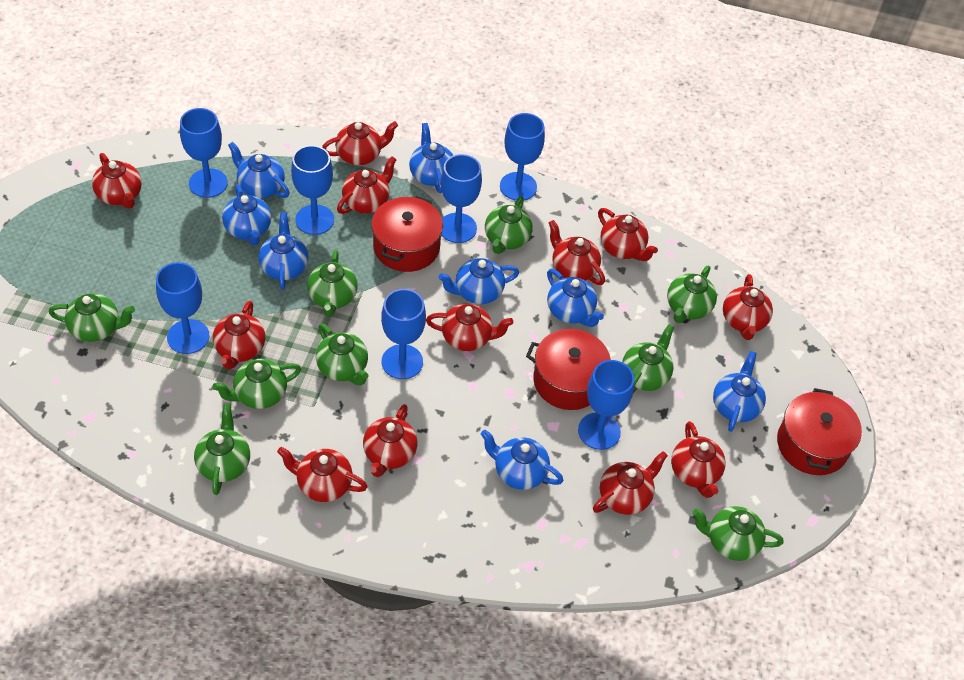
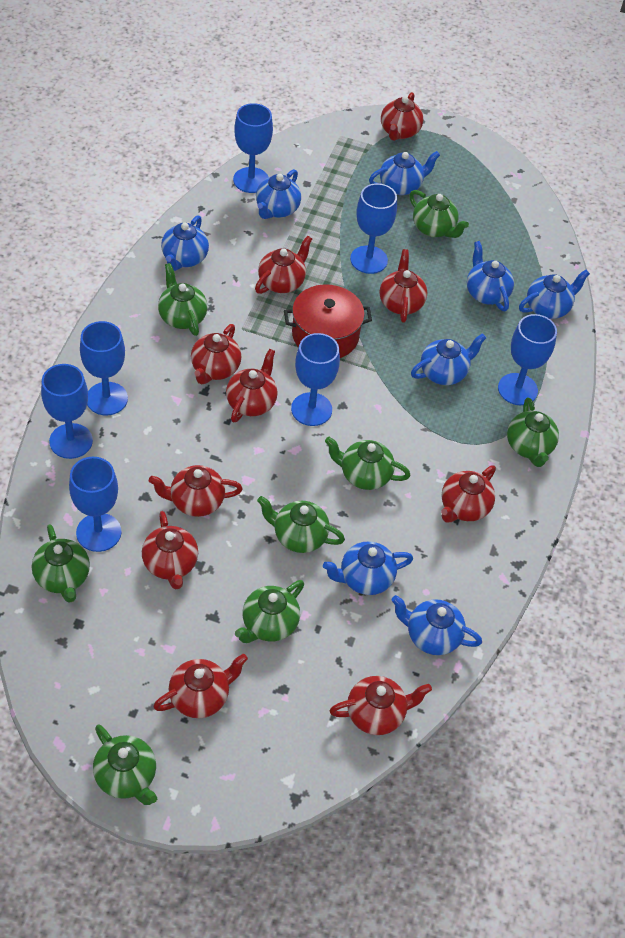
green teapot: [48,293,135,342] [194,404,250,495] [213,359,301,409] [307,250,358,317] [316,323,368,386] [485,196,533,254] [622,324,674,393] [667,265,717,323] [692,506,784,561] = 9 -> [32,524,90,603] [93,725,157,805] [158,263,207,336] [235,580,304,643] [257,496,345,553] [325,437,410,490] [409,190,469,238] [507,397,559,467] = 8
red pot: [371,196,443,272] [526,329,611,410] [777,388,862,475] = 3 -> [284,284,372,358] = 1
red teapot: [92,153,142,209] [213,301,265,370] [277,447,368,502] [322,121,398,165] [337,156,397,214] [363,404,417,477] [426,303,513,351] [549,220,605,285] [593,451,668,515] [598,208,658,261] [671,421,726,498] [723,274,773,340] = 12 -> [142,511,198,589] [149,465,243,517] [153,653,248,718] [191,324,241,384] [226,349,278,423] [255,236,312,294] [330,676,432,735] [380,249,427,323] [381,92,423,141] [441,465,496,522] = 10

